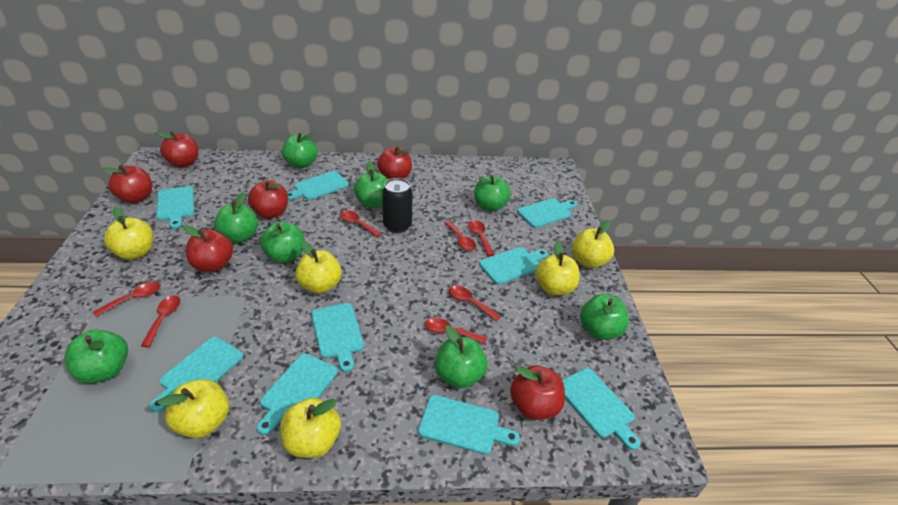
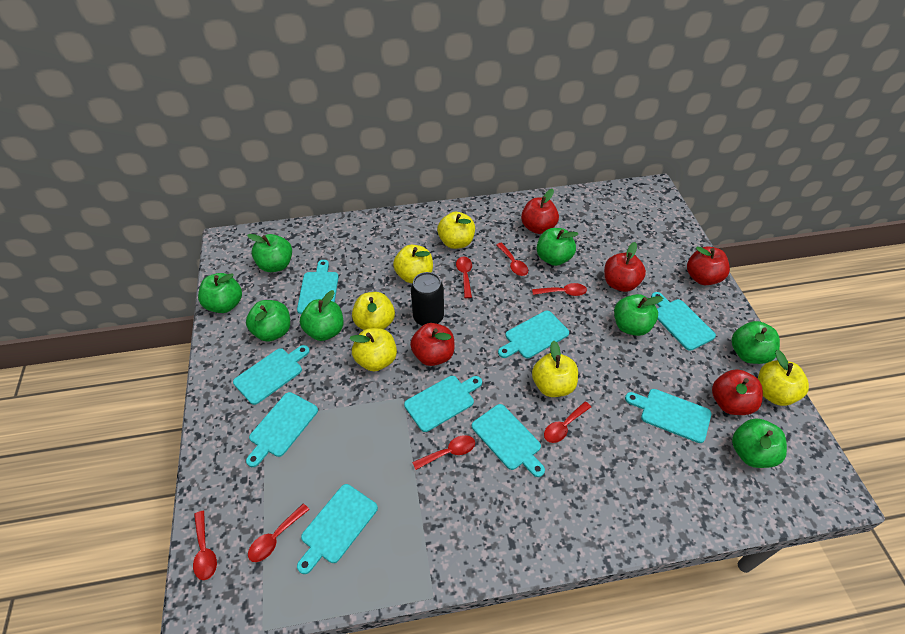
red apple: [102,165,152,203] [156,131,198,167] [183,225,233,272] [248,180,288,219] [377,146,412,179] [510,365,565,420] = 6 -> [410,323,454,366] [521,189,559,234] [604,242,646,292] [687,246,730,285] [712,369,763,415] = 5

